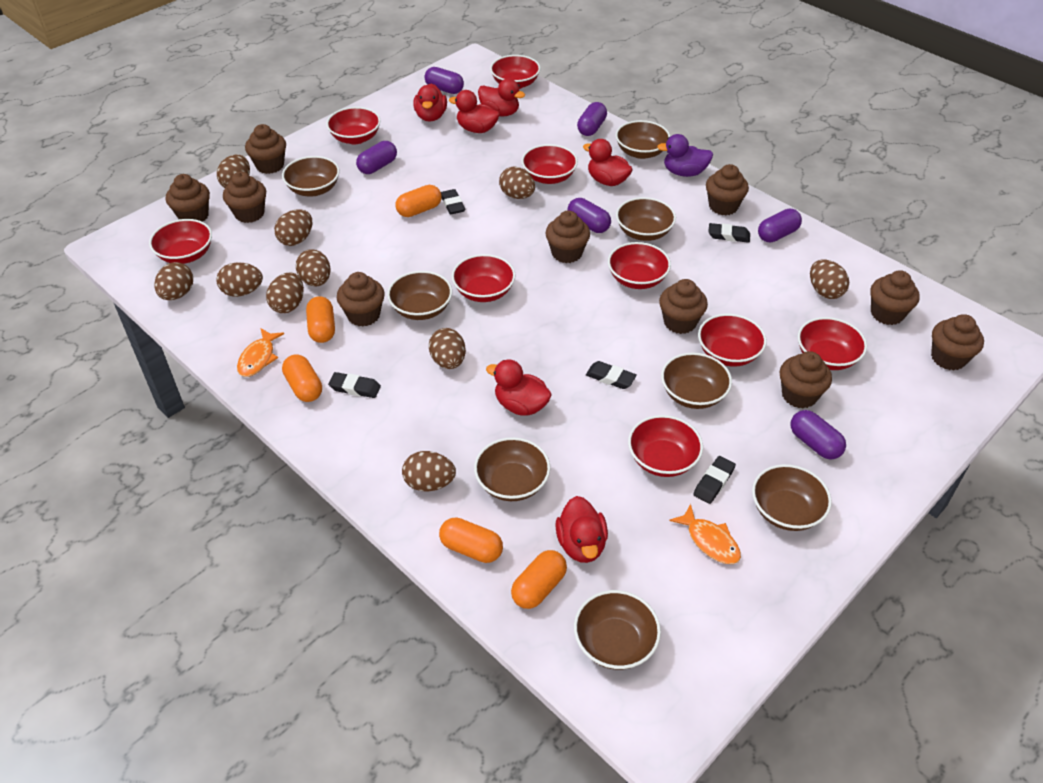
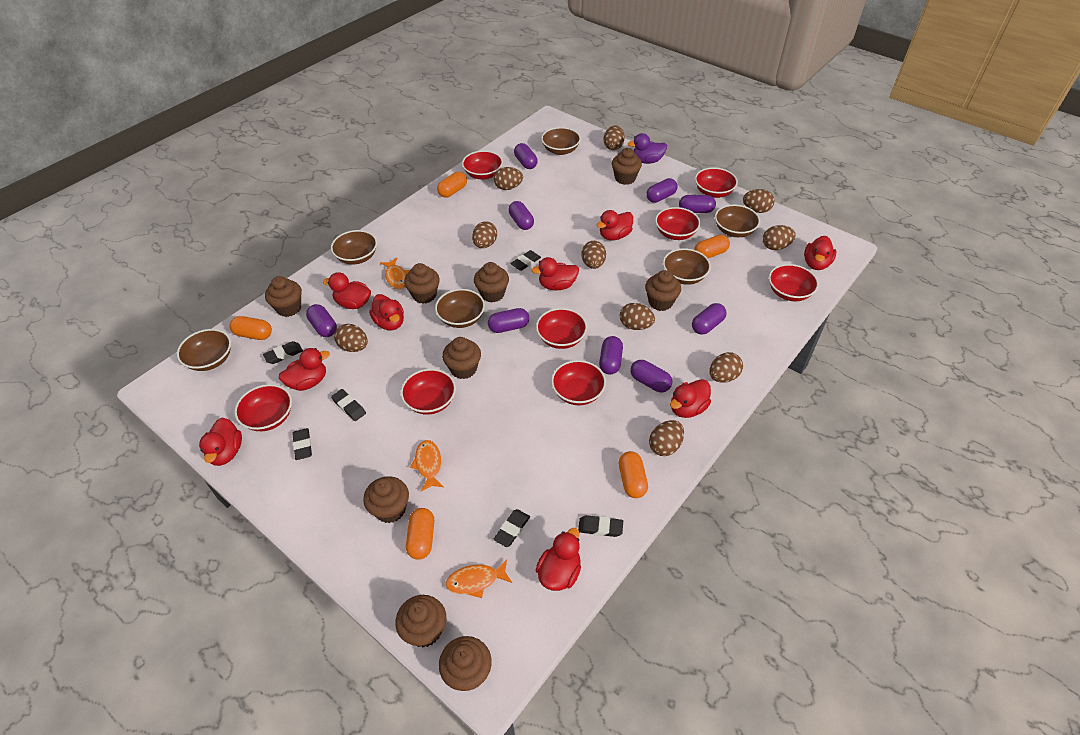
black eraser: [328,372,381,398] [441,189,465,215] [586,361,637,389] [693,456,736,504] [708,223,750,243] = 5 -> [263,341,303,364] [292,428,312,460] [331,389,366,421] [493,509,530,547] [510,250,541,271] [578,515,623,537] = 6
brown bowl: [282,156,340,196] [387,271,452,320] [474,437,550,501] [574,590,661,670] [616,120,670,159] [616,197,676,241] [661,353,732,409] [752,464,832,531] = 8 -> [177,329,231,371] [331,230,377,265] [435,289,485,328] [541,127,581,155] [663,248,711,285] [715,204,760,237] = 6
brown cupcake: [166,174,210,222] [223,172,266,223] [245,124,286,174] [337,272,385,327] [545,211,590,263] [659,279,708,334] [706,164,749,215] [780,351,832,409] [870,270,920,325] [931,314,984,370] = 10 -> [265,276,302,317] [363,476,409,523] [395,595,446,647] [404,263,440,304] [439,636,492,691] [442,337,481,379] [474,262,509,303] [612,148,642,185] [645,270,681,311] = 9
orange fish: [237,328,284,377] [669,504,741,564] = 2 -> [380,258,410,289] [410,440,444,491] [446,559,512,598] = 3
purple capsule: [356,141,397,174] [425,67,464,94] [568,198,611,233] [577,102,607,136] [758,208,802,243] [791,410,846,460] = 6 -> [306,304,337,337] [488,308,529,333] [508,201,534,230] [514,143,538,169] [599,336,623,375] [630,360,672,392] [646,178,677,203] [679,195,716,213] [692,303,727,335] = 9
red bowl: [149,219,212,264] [326,107,381,144] [452,254,516,302] [490,55,540,89] [521,144,578,184] [608,242,671,289] [628,415,703,477] [698,314,767,367] [798,317,867,370] = 9 -> [234,384,292,431] [401,369,456,415] [462,150,503,180] [536,308,587,349] [551,360,606,405] [655,207,700,240] [695,167,738,198] [769,264,819,301] = 8
red duck: [413,84,447,122] [449,90,500,133] [478,79,525,116] [486,360,552,416] [555,496,608,563] [583,139,633,186] = 6 -> [199,418,242,466] [279,348,330,391] [323,272,371,309] [369,294,404,331] [532,257,579,290] [536,528,581,591] [596,210,633,240] [670,379,711,418] [804,236,836,270] = 9

